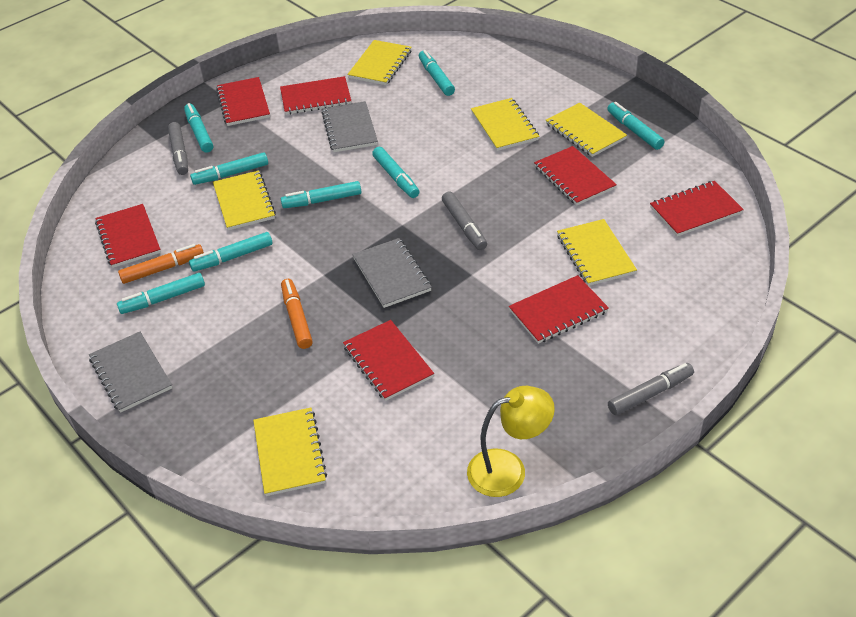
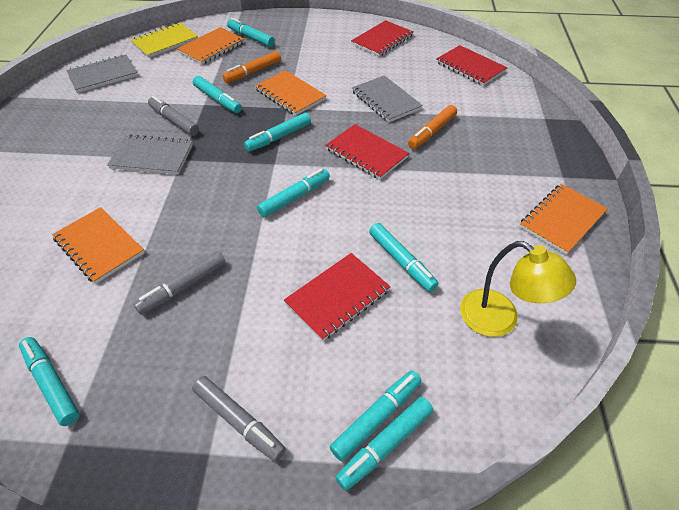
orange notebook: none = 0 -> [52,207,145,284] [177,27,244,65] [255,70,327,116] [520,184,608,255] = 4
red notebook: [95,204,161,268] [216,77,270,126] [280,76,351,115] [343,320,434,401] [509,275,609,344] [534,146,617,206] [650,181,744,236] = 7 -> [284,253,391,341] [325,124,409,180] [351,20,413,56] [436,45,507,86] = 4
yellow notebook: [213,170,276,230] [253,408,327,496] [347,40,412,85] [471,98,539,151] [546,103,627,157] [557,219,637,286] = 6 -> [131,22,198,58] = 1

